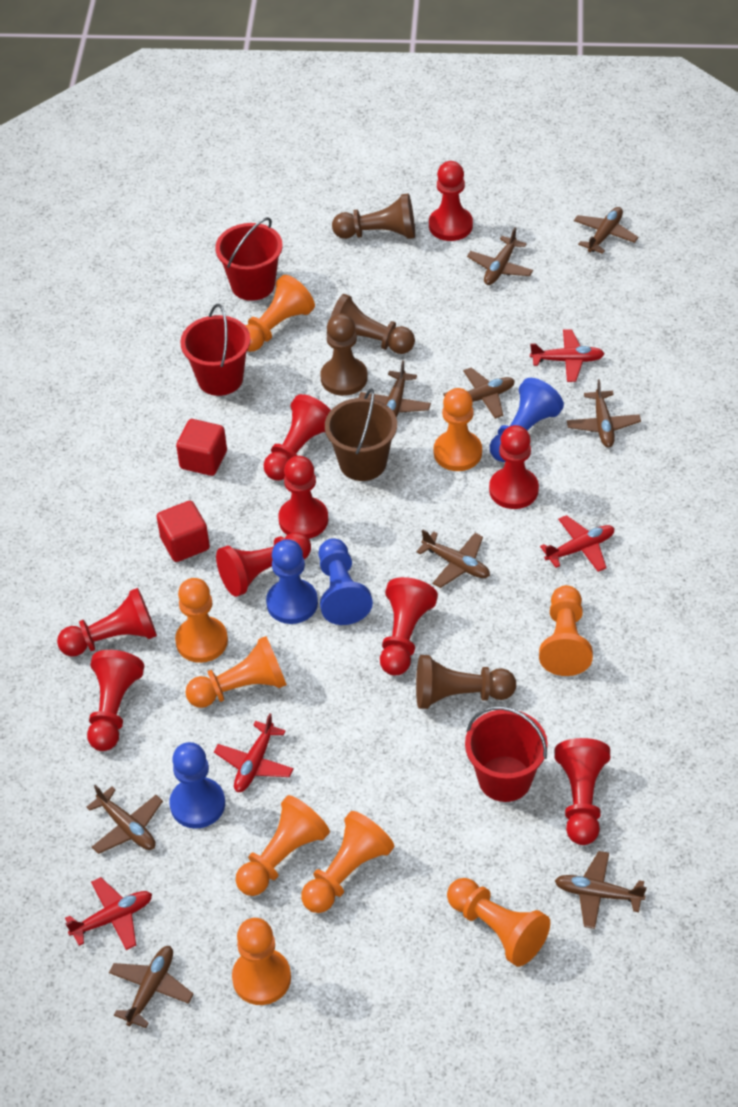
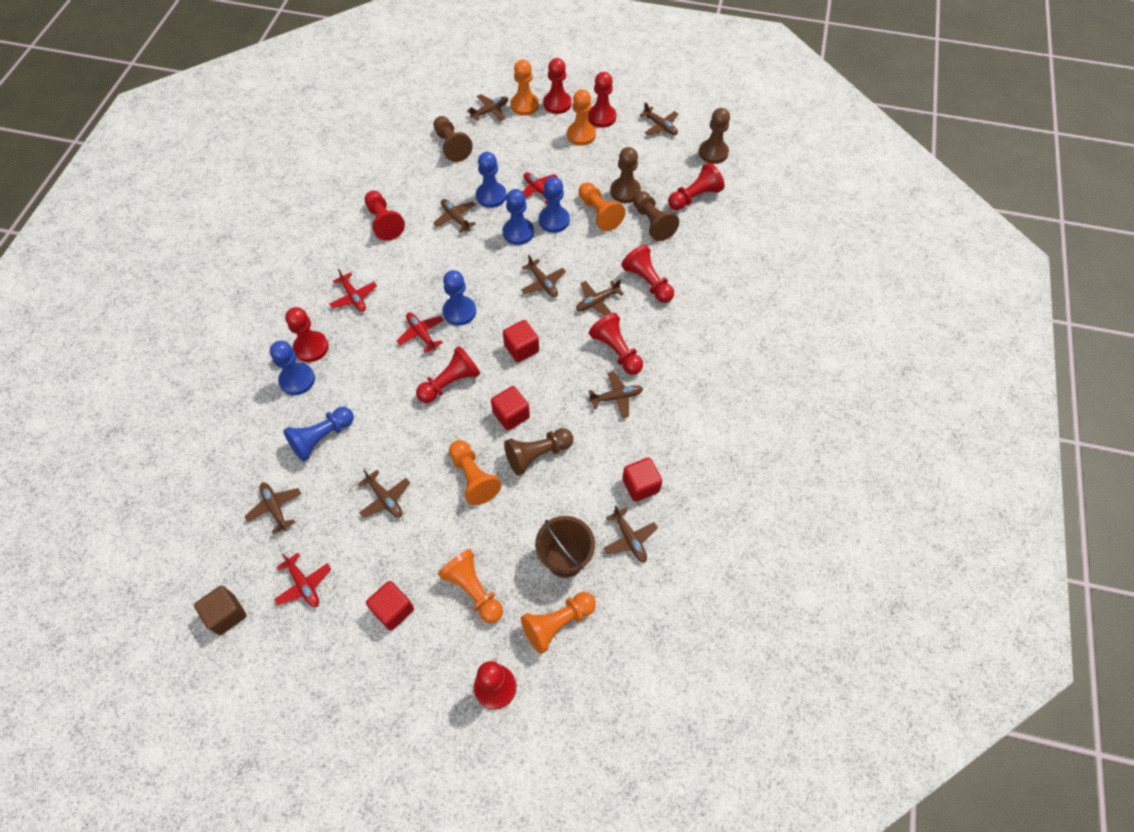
blue pawn: [169,742,225,829] [266,539,318,624] [318,538,373,625] [490,378,564,462] = 4 -> [270,341,315,395] [283,407,354,462] [443,270,476,326] [476,152,507,208] [503,189,534,245] [539,177,570,233] = 6
brown cube: none = 0 -> [194,586,246,635] = 1
brown pawn: [320,313,368,396] [327,294,415,354] [332,193,415,239] [416,655,516,709] = 4 -> [433,116,473,162] [504,428,573,476] [610,147,641,203] [633,191,679,241] [699,108,730,164] = 5
orange pawn: [175,578,228,663] [185,636,287,708] [232,918,291,1005] [236,795,330,896] [245,275,315,352] [301,811,394,913] [434,388,482,471] [447,878,550,966] [539,585,593,676] = 9 -> [438,549,503,623] [449,440,501,505] [511,60,539,116] [521,592,596,654] [567,90,596,146] [578,182,625,231] = 6
red bucket: [180,304,250,396] [215,217,283,301] [465,706,548,802] = 3 -> none = 0
red cube: [156,501,210,562] [176,419,227,476] = 2 -> [366,581,414,631] [491,386,530,431] [503,320,539,362] [622,457,662,502] = 4

